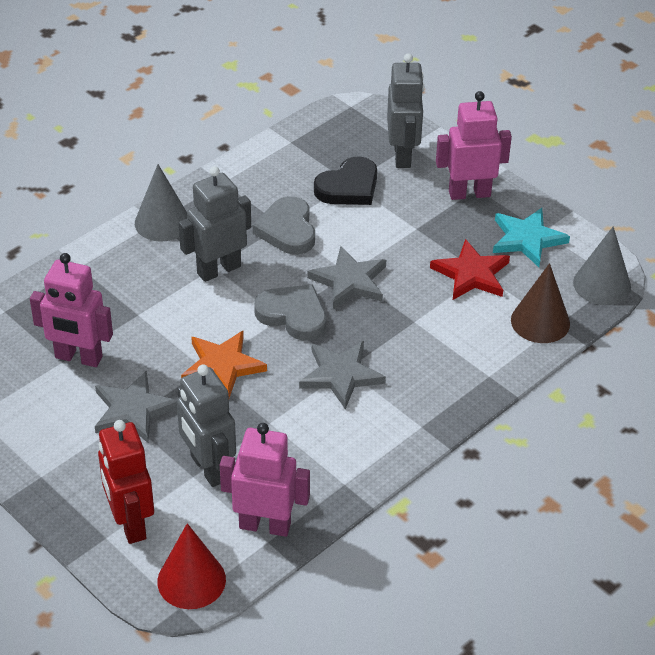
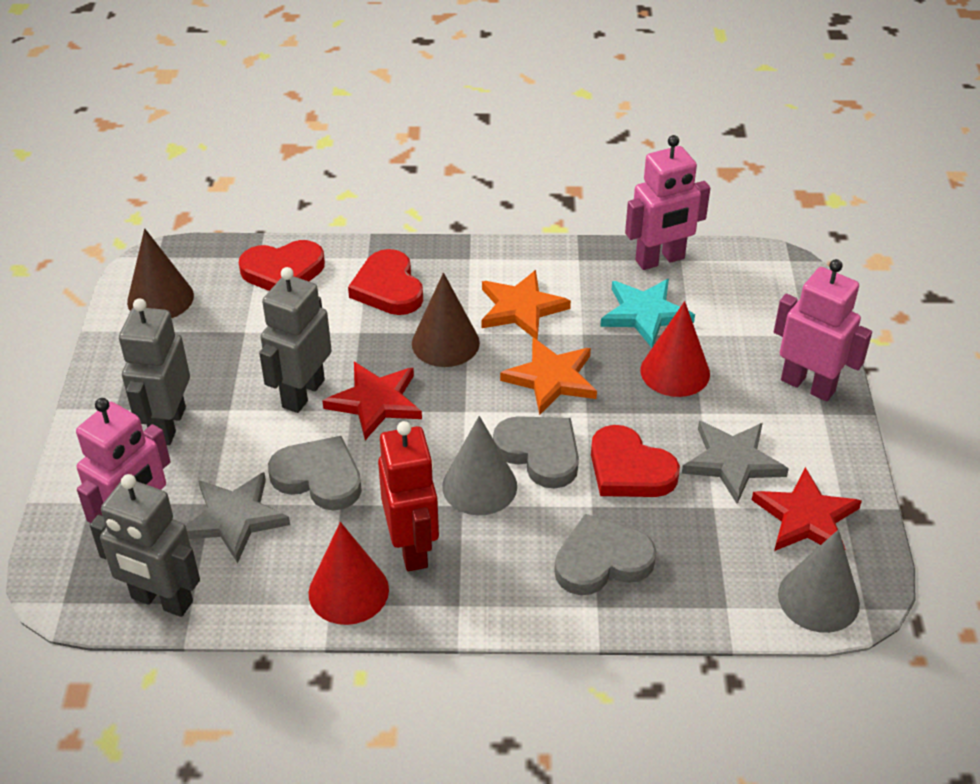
black heart: [314,156,377,205] = 1 -> none = 0
brown cone: [511,263,570,343] = 1 -> [127,228,194,318] [412,272,480,367] = 2
grey heart: [253,196,315,255] [254,284,326,341] = 2 -> [268,436,362,510] [493,416,579,489] [554,514,657,595] = 3
grey star: [95,370,177,443] [299,341,386,409] [307,246,386,309] = 3 -> [186,472,290,563] [682,421,789,504] = 2
orange star: [181,331,267,398] = 1 -> [481,270,571,340] [500,338,597,415] = 2
red cone: [157,523,226,609] = 1 -> [309,522,389,625] [641,301,710,397] = 2
red heart: none = 0 -> [239,240,325,291] [348,249,423,315] [591,425,680,497] = 3
red star: [430,239,510,300] = 1 -> [323,362,422,440] [752,467,862,551] = 2

